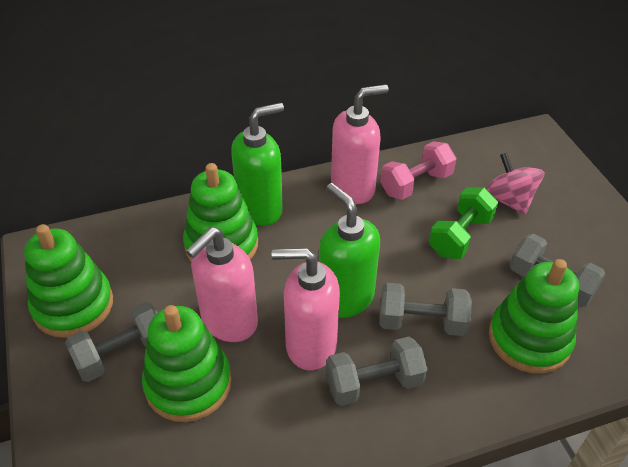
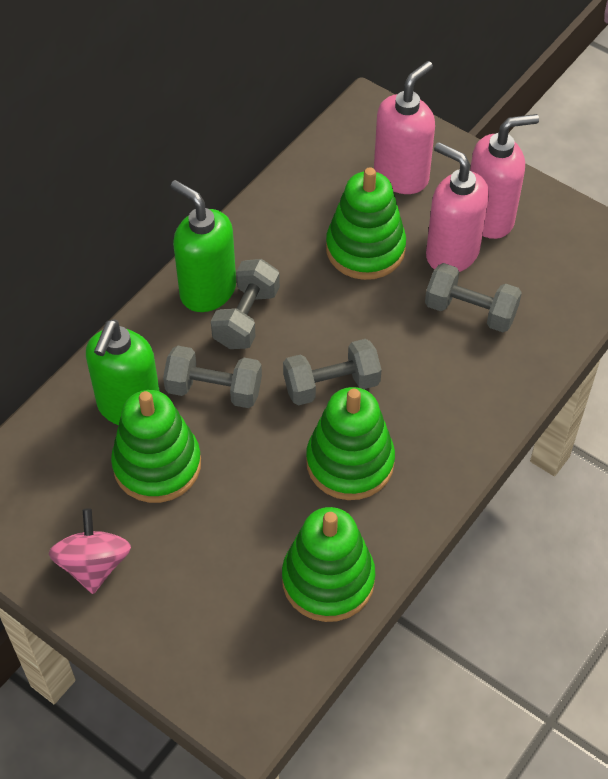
green dumbbell: [429,188,498,259] = 1 -> none = 0
pink dumbbell: [380,141,456,200] = 1 -> none = 0

